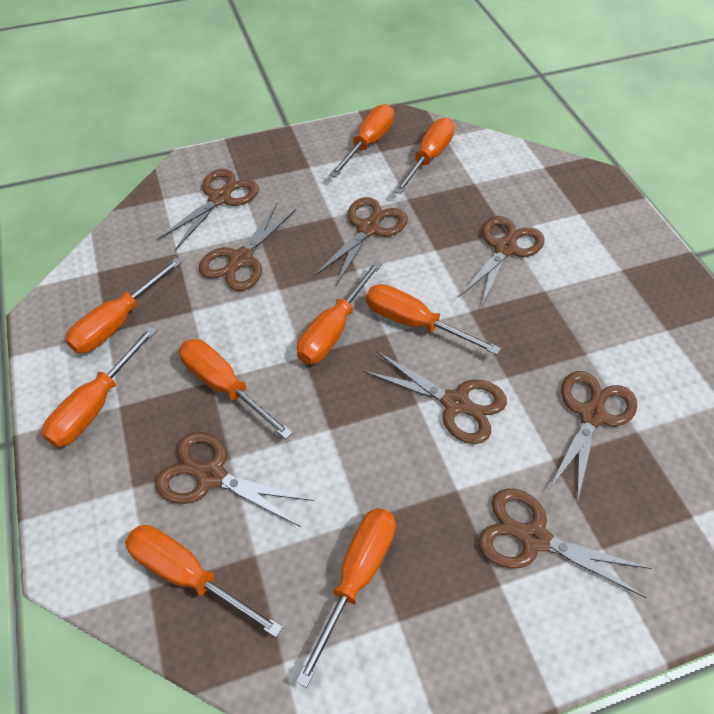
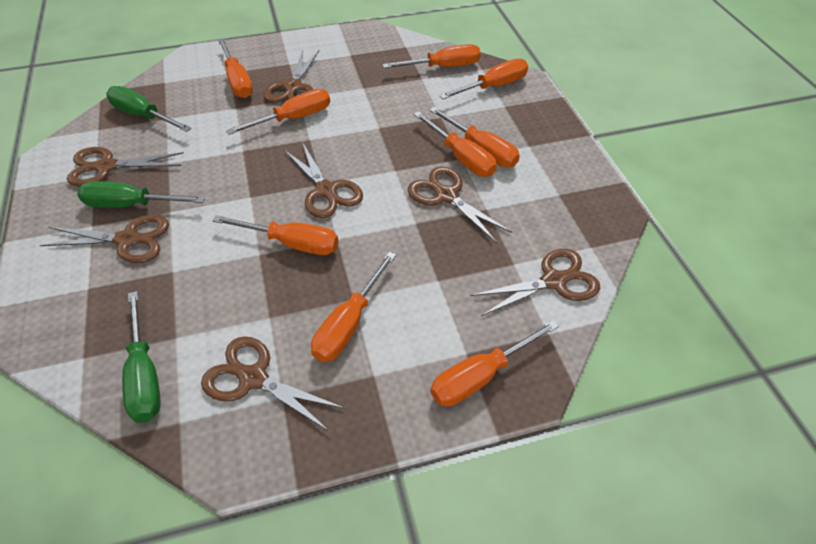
brown scissors: [155,432,314,527] [157,169,259,250] [199,203,296,291] [315,197,408,285] [363,351,507,444] [458,216,544,307] [478,488,651,598] [549,371,637,503] = 8 -> [39,215,169,263] [67,147,184,187] [201,336,345,432] [264,50,319,103] [284,142,363,218] [408,166,512,243] [470,249,600,316] = 7
green screwdriver: none = 0 -> [77,181,205,208] [106,86,192,132] [122,291,161,423] = 3

